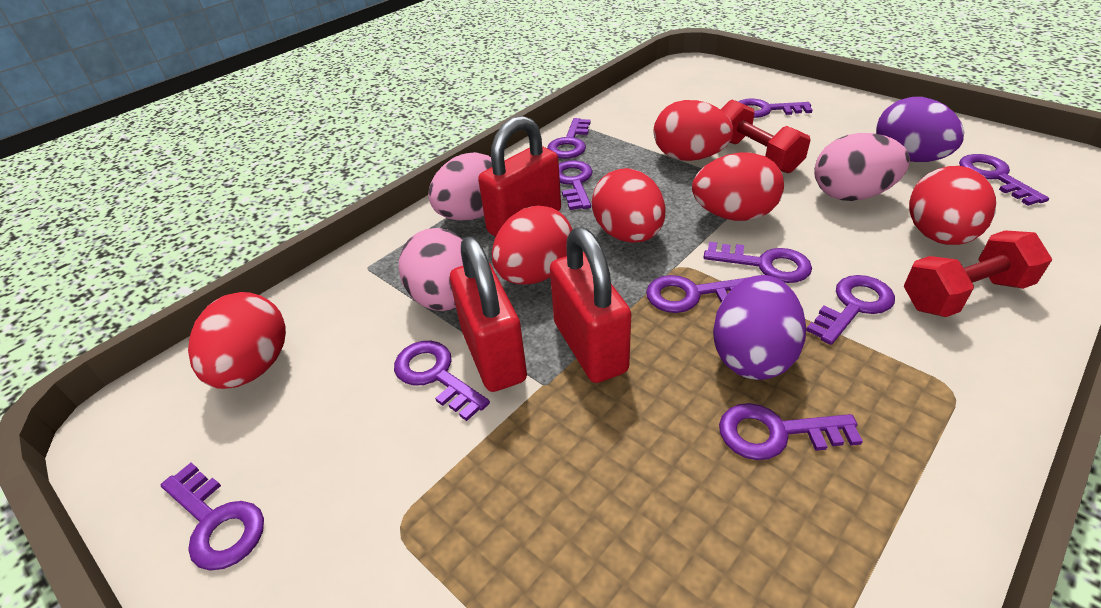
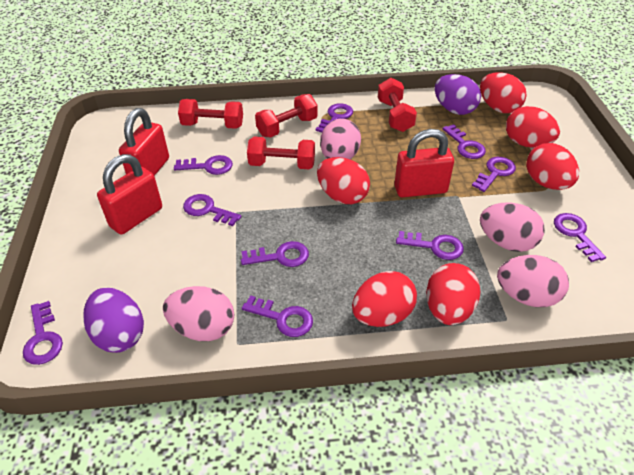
pink egg: [398,228,463,311] [428,152,492,220] [814,133,910,201] = 3 -> [163,286,234,341] [320,119,361,159] [480,203,545,252] [497,255,569,307] = 4
red dumbbell: [720,100,810,173] [904,230,1052,317] = 2 -> [178,99,243,129] [247,136,315,170] [255,94,318,137] [378,78,417,132] = 4

